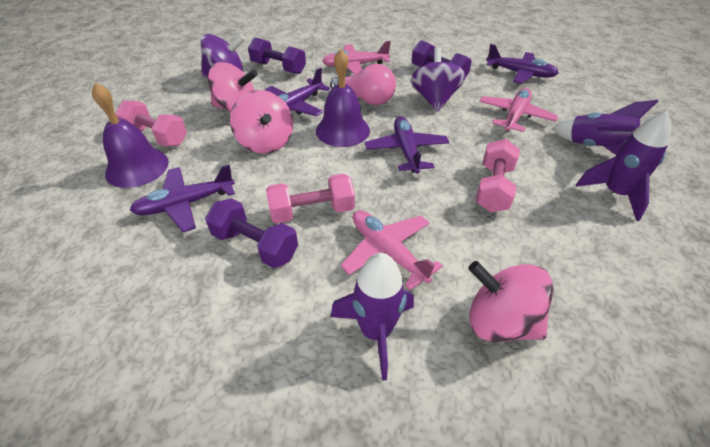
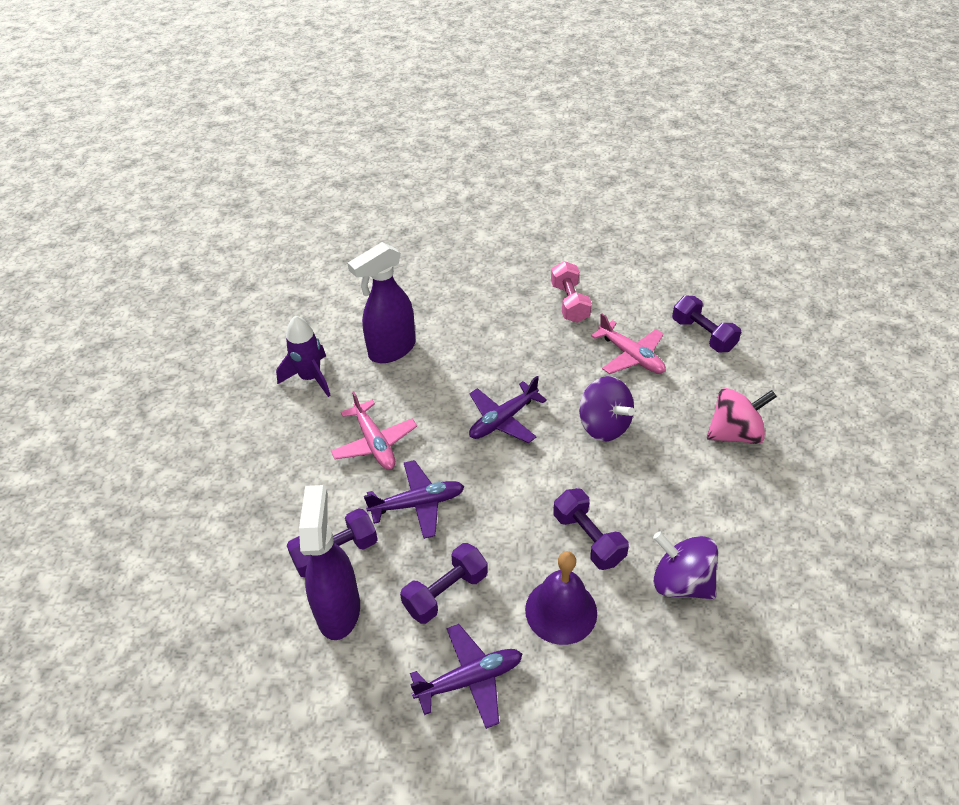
pink dumbbell: [115,100,187,147] [266,174,355,223] [476,139,520,212] = 3 -> [551,261,592,323] = 1
pink light bulb: [330,64,396,105] = 1 -> none = 0
pink plane: [322,41,391,74] [340,210,443,290] [479,88,558,132] = 3 -> [331,391,417,470] [591,313,666,374] = 2
pink spinning top: [208,62,257,112] [230,90,293,154] [468,261,554,342] = 3 -> [707,388,777,444] = 1
purple bell: [92,83,169,188] [316,49,370,147] = 2 -> [525,551,597,645] = 1
purple dumbbell: [205,198,298,268] [248,37,306,74] [412,40,472,76] = 3 -> [287,508,378,577] [400,543,488,624] [553,488,629,570] [672,296,741,352] = 4
purple plane: [130,164,235,232] [265,68,330,116] [365,116,449,174] [486,44,559,84] = 4 -> [364,460,464,539] [410,624,522,729] [469,376,547,443] = 3
purple rocket: [331,253,414,381] [552,100,658,155] [576,111,672,221] = 3 -> [276,316,331,397] = 1
purple spray bottle: none = 0 -> [299,485,360,640] [348,242,416,363] = 2

